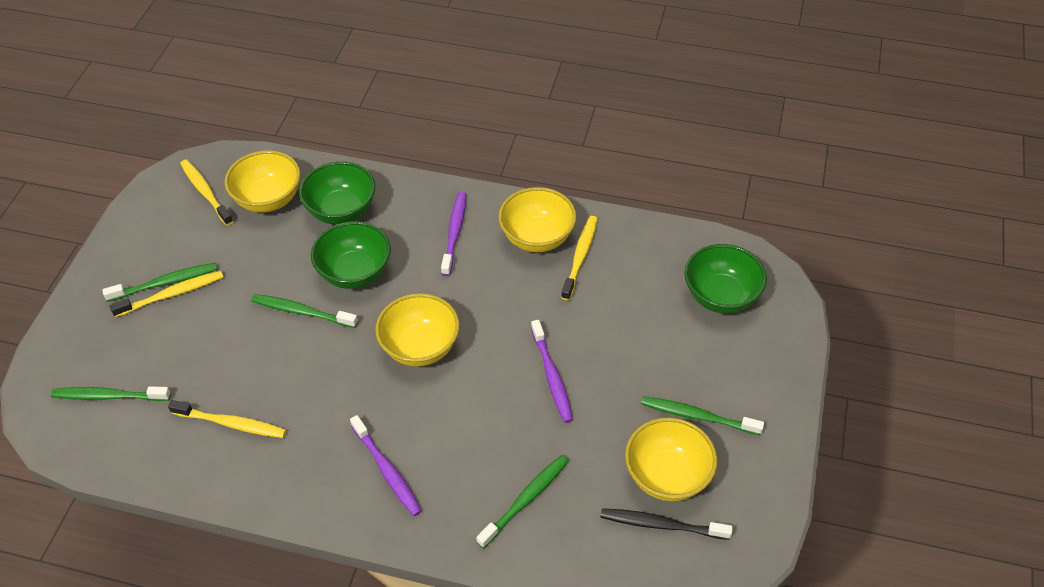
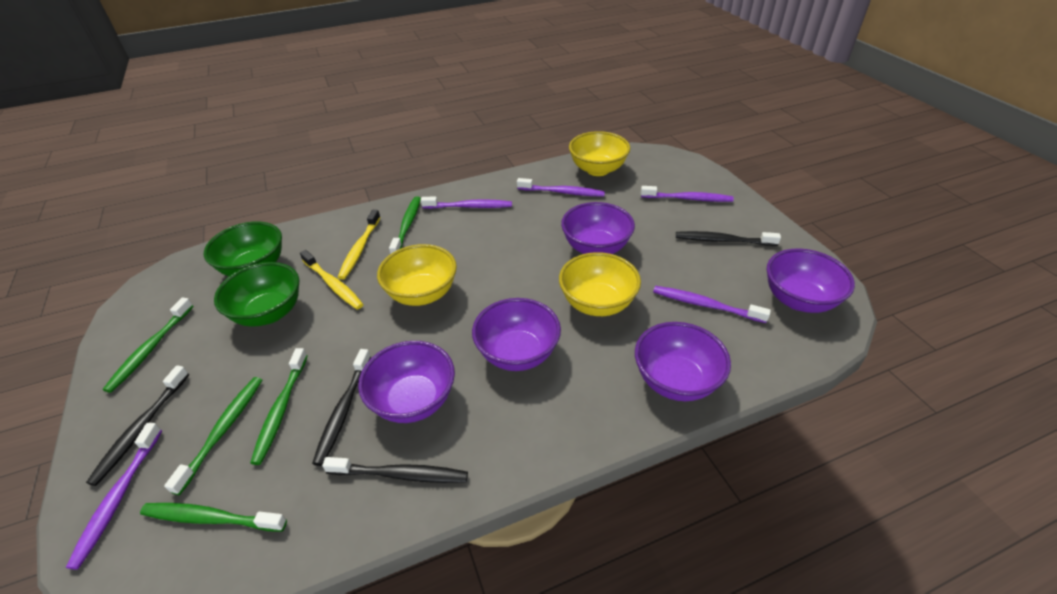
black toothbrush: [600,508,733,540] = 1 -> [86,365,189,486] [312,349,371,466] [322,457,468,483] [676,231,781,246] = 4
green bowl: [299,161,375,224] [311,221,391,289] [684,244,767,314] = 3 -> [204,221,282,276] [214,262,299,327] = 2
purple bowl: none = 0 -> [358,341,455,423] [472,298,561,371] [561,202,635,254] [635,322,731,401] [767,248,855,313] = 5
purple toothbrush: [350,415,422,516] [441,192,466,276] [531,320,573,423] = 3 -> [66,423,162,569] [421,197,512,209] [517,178,605,197] [641,186,734,202] [653,286,771,323] = 5
yellow bowl: [224,150,301,213] [375,293,460,367] [498,187,577,252] [625,417,717,501] = 4 -> [377,244,457,306] [559,252,641,316] [569,131,630,176] = 3
yellow toothbrush: [110,271,224,317] [168,400,286,438] [180,159,233,226] [561,216,598,301] = 4 -> [300,250,364,310] [338,210,381,279] = 2

